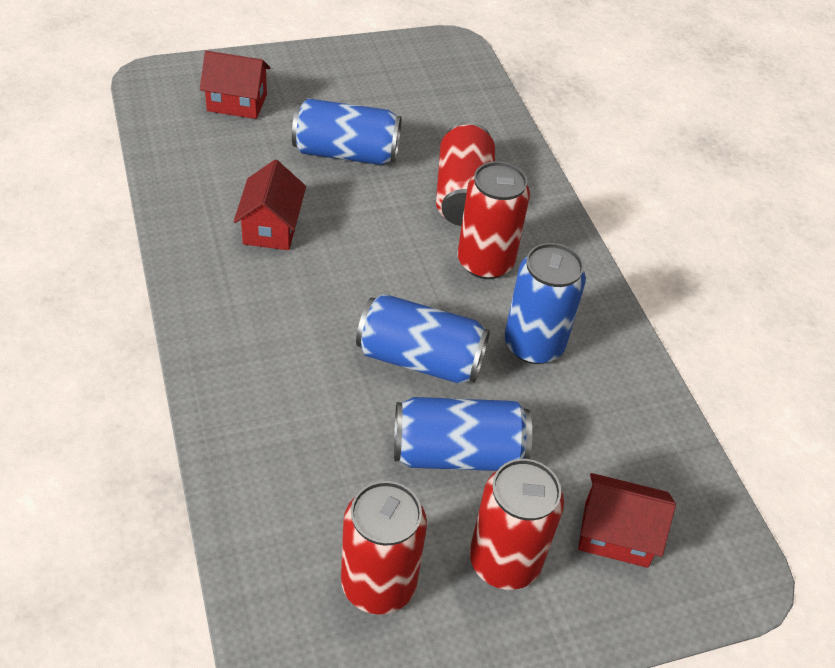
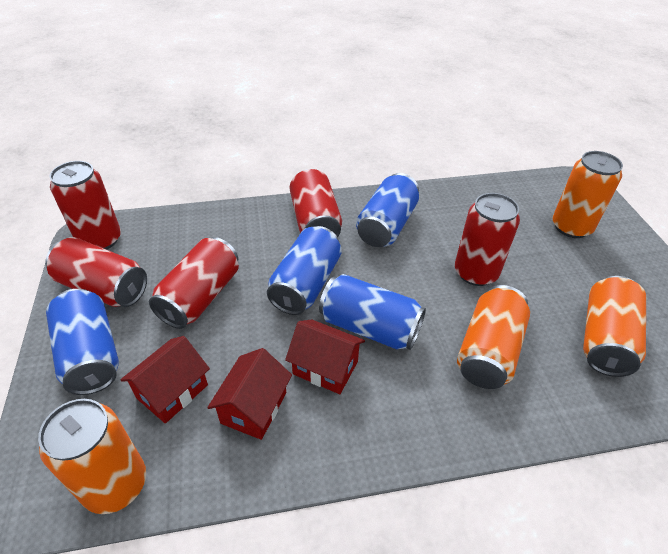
orange can: none = 0 -> [38,399,146,514] [457,285,530,389] [553,151,623,238] [583,276,646,377] = 4
red can: [341,481,427,614] [436,122,495,226] [457,161,530,279] [470,459,564,590] = 4 -> [46,237,147,307] [49,161,121,250] [149,237,239,329] [290,169,342,237] [455,193,520,286] = 5

